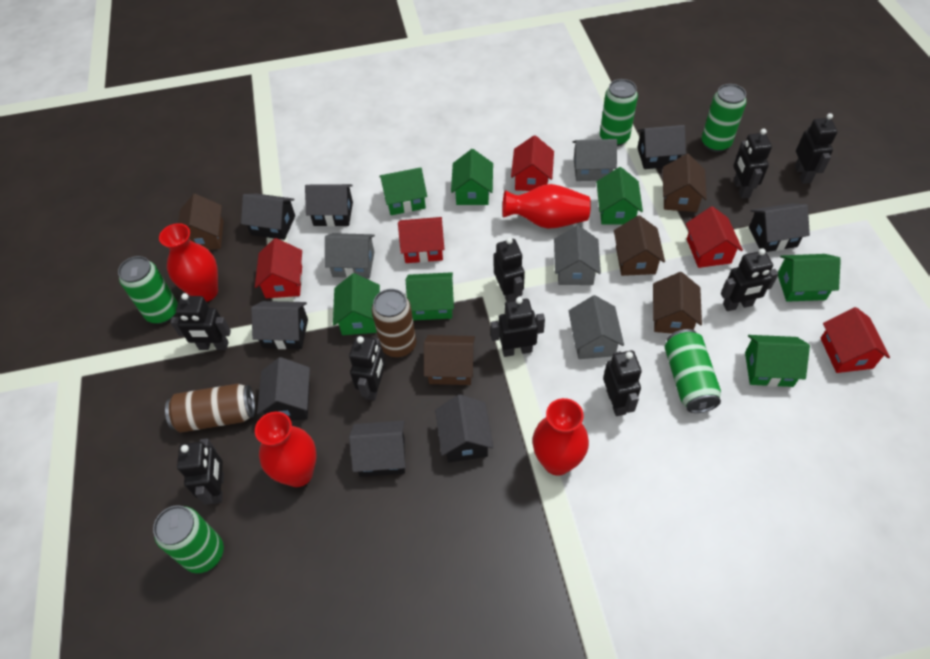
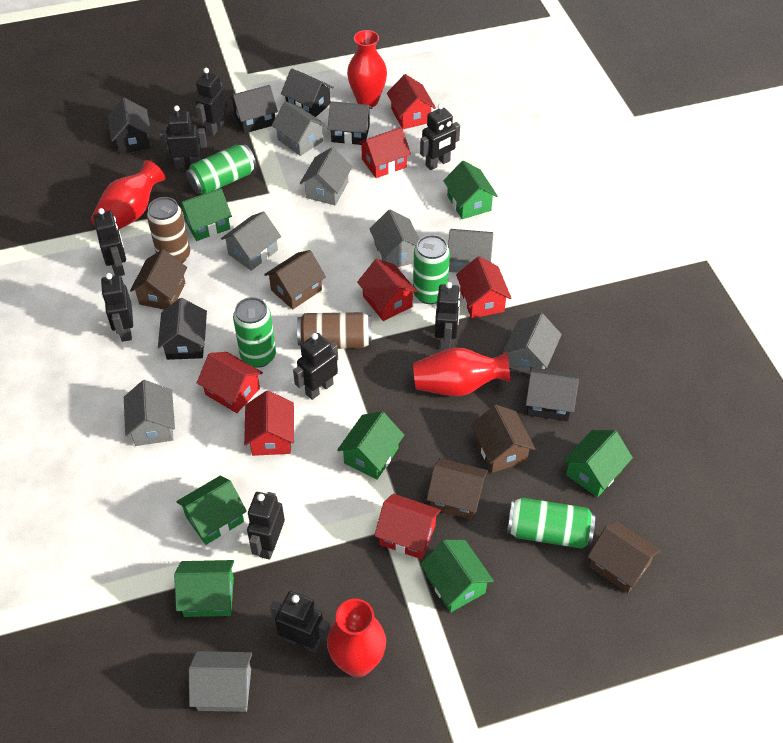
black house: [241,194,295,240] [251,301,308,349] [257,357,310,421] [305,184,353,227] [349,420,406,477] [435,394,493,463] [637,125,686,169] [749,203,810,252] = 8 -> [108,98,151,154] [158,298,207,360] [229,85,278,133] [281,69,334,117] [328,101,372,145] [526,367,579,421] = 6
green can: [118,256,178,324] [153,505,224,573] [600,79,638,146] [665,329,721,413] [702,84,747,152] = 5 -> [186,144,256,194] [233,297,276,368] [413,235,450,304] [507,498,595,549] = 4
grey house: [325,233,375,278] [554,225,601,285] [569,295,624,359] [573,139,617,181] = 4 -> [124,380,175,446] [189,651,252,712] [221,211,281,271] [272,101,327,156] [300,147,353,205] [370,209,420,267] [448,229,493,273] [503,313,562,374] = 8
red house: [255,238,302,298] [398,217,444,263] [511,135,554,191] [686,206,743,268] [821,307,890,373] = 5 -> [197,352,263,413] [244,390,294,456] [357,259,418,321] [358,127,411,178] [374,494,441,559] [387,74,436,129] [456,256,512,318] = 7

